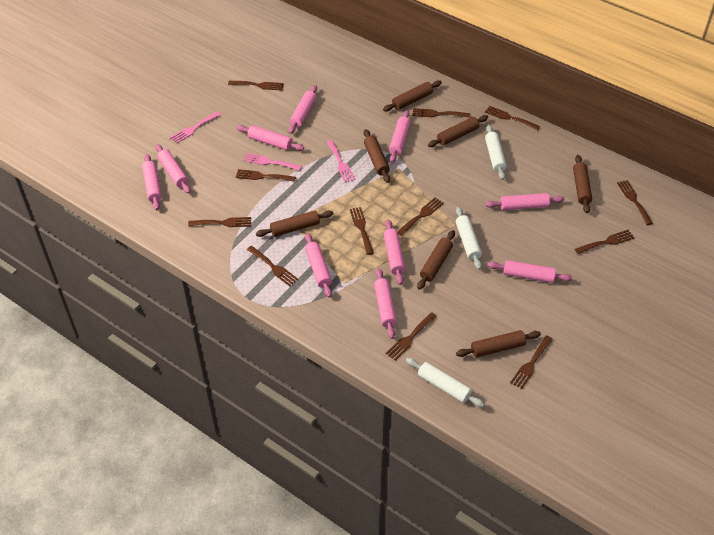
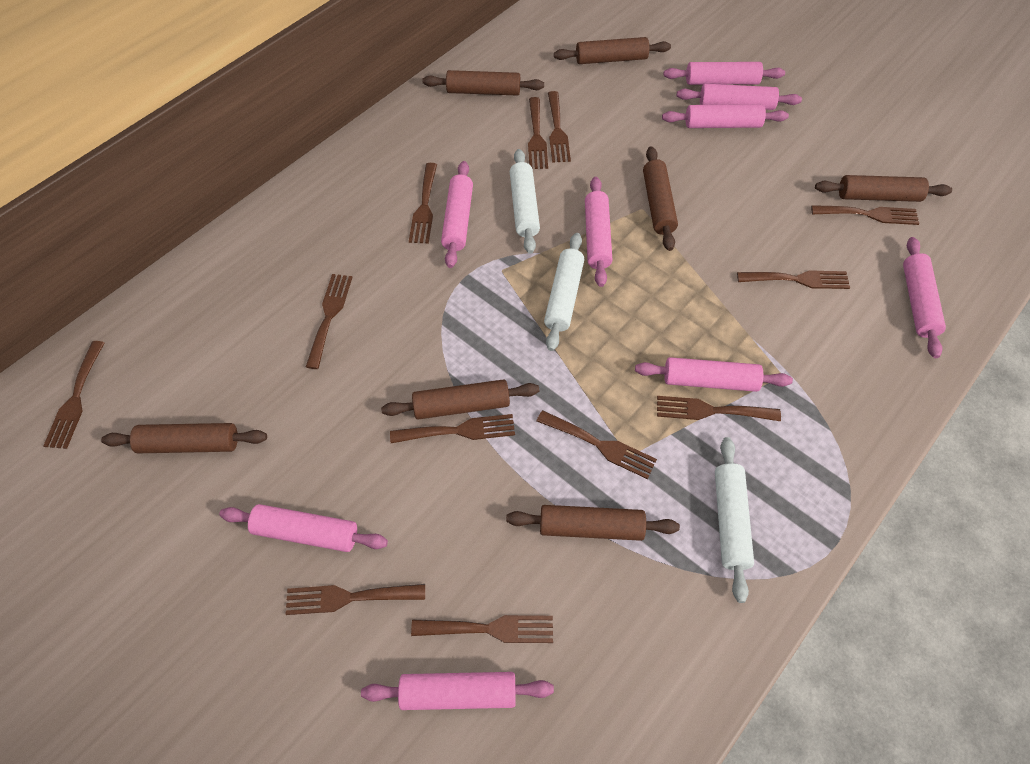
pink fork: [170,111,221,143] [243,153,302,171] [327,140,356,182] = 3 -> none = 0
pink rolling pin: [142,154,162,210] [156,144,191,194] [236,125,304,151] [289,85,317,134] [305,233,332,298] [374,268,397,339] [384,220,405,285] [389,110,410,163] [485,193,564,210] [487,260,572,283] = 10 -> [219,504,388,552] [361,672,554,710] [441,161,473,268] [585,177,613,287] [635,357,793,392] [662,104,789,128] [663,62,785,85] [677,84,802,110] [903,237,946,358] = 9

